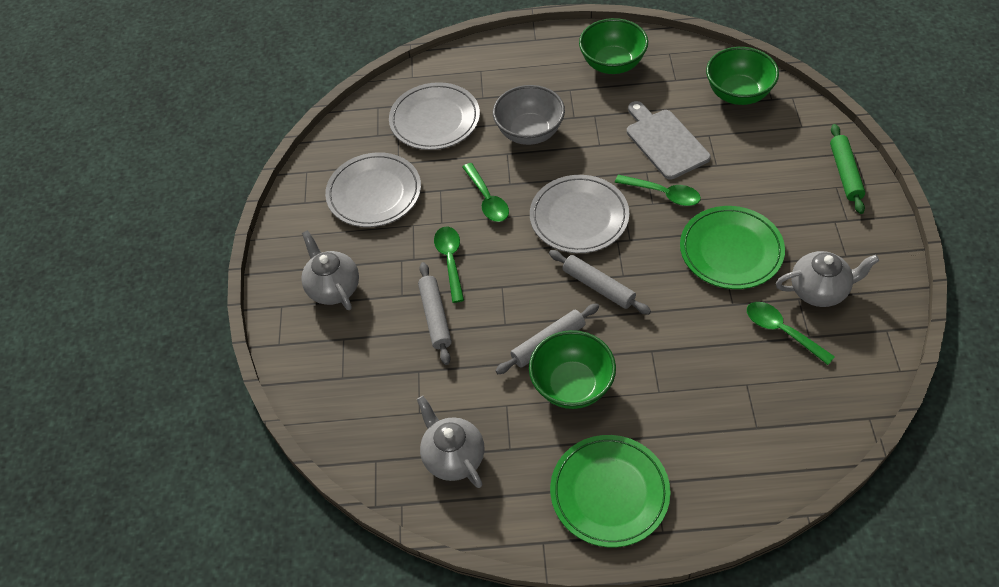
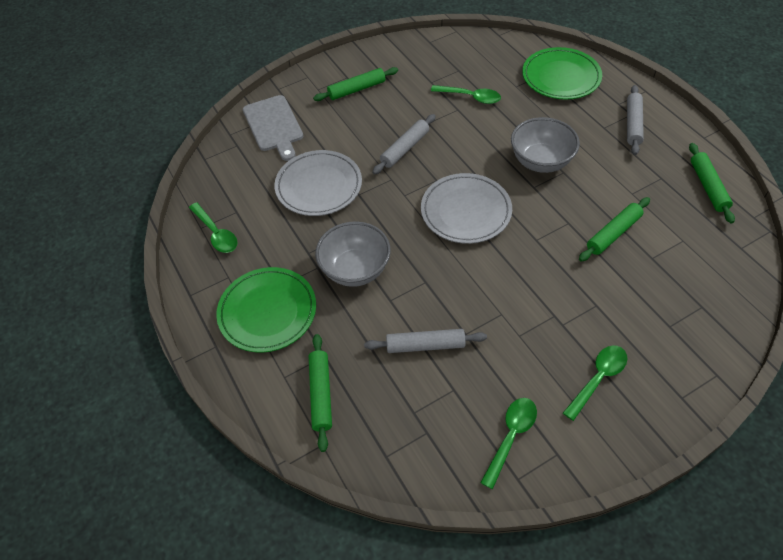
green bowl: [529,330,616,409] [579,18,648,74] [706,47,779,105] = 3 -> none = 0
green rolling pin: [830,124,865,214] = 1 -> [309,334,332,452] [313,67,398,101] [579,197,650,262] [689,143,735,224] = 4
grey bowl: [493,85,565,145] = 1 -> [315,221,391,287] [511,117,580,173] = 2
grey plate: [325,152,421,227] [389,82,480,150] [530,175,629,253] = 3 -> [274,150,362,216] [421,173,512,244] = 2
grey teapot: [301,230,359,310] [417,396,484,488] [776,251,879,307] = 3 -> none = 0

